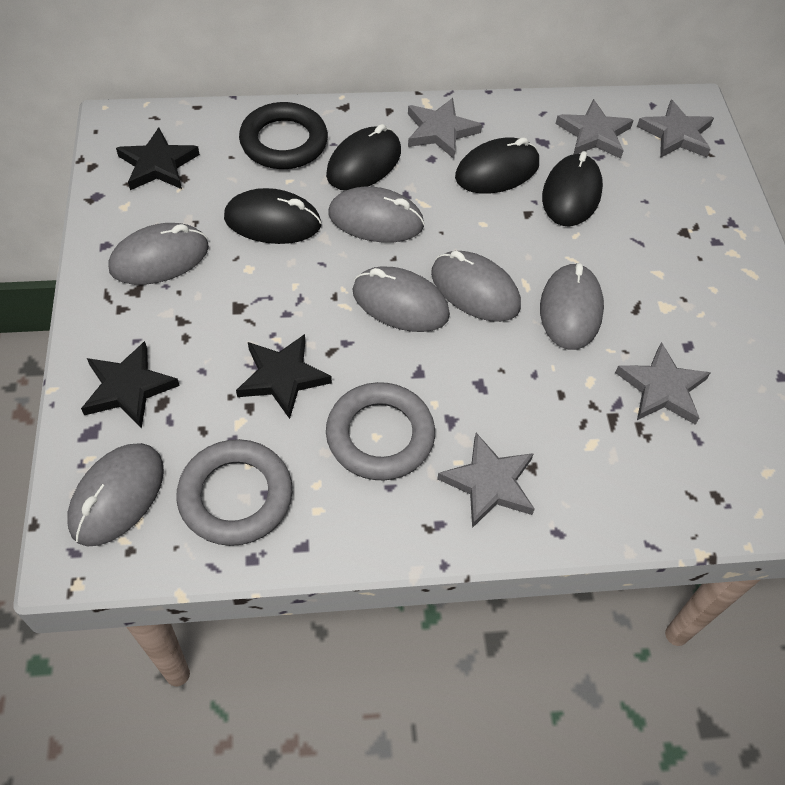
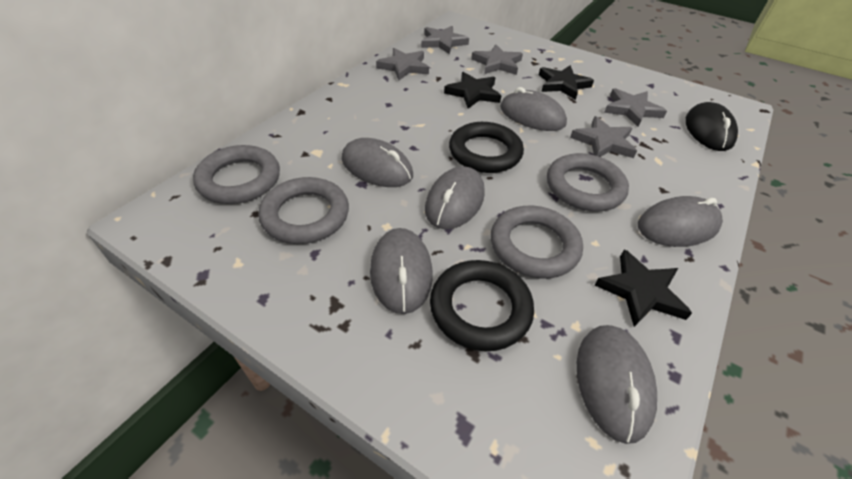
black mouse: [224,188,322,244] [326,124,401,190] [455,137,539,194] [542,151,603,226] = 4 -> [686,102,738,151] = 1
black ring: [239,102,328,169] = 1 -> [430,260,534,351] [449,122,524,173] = 2
grey ring: [176,439,292,546] [326,382,435,480] = 2 -> [193,145,280,204] [258,177,349,244] [491,206,583,279] [547,153,629,211] = 4

